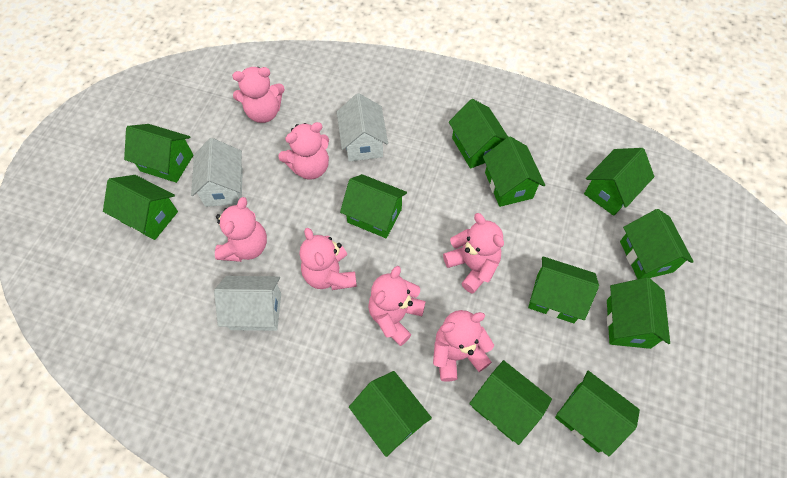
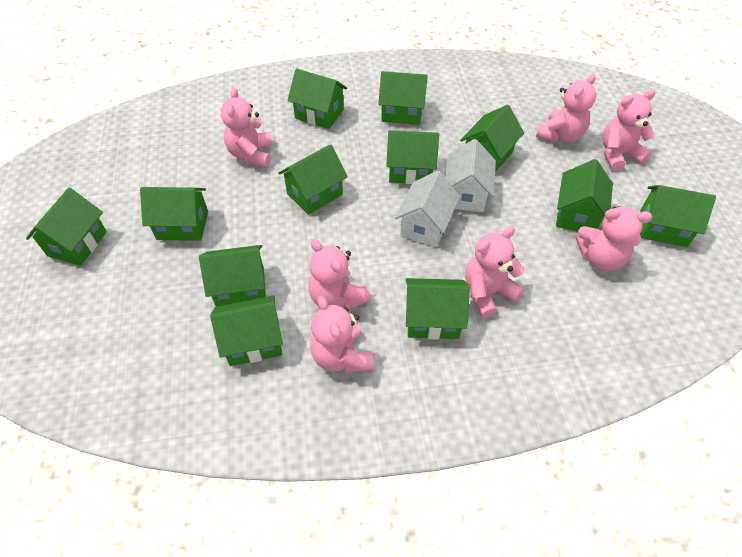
white house: [191,138,243,207] [214,276,281,331] [337,93,388,162] = 3 -> [395,171,460,247] [445,139,496,212] = 2

